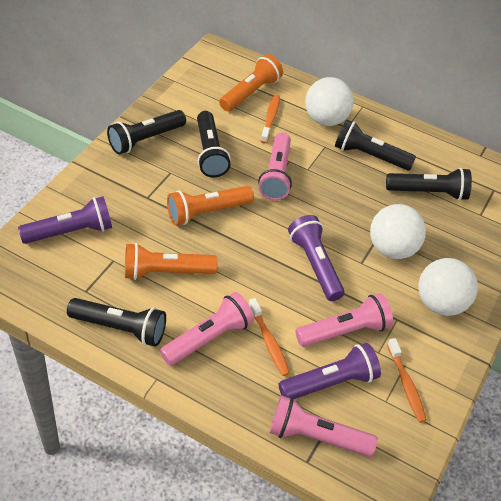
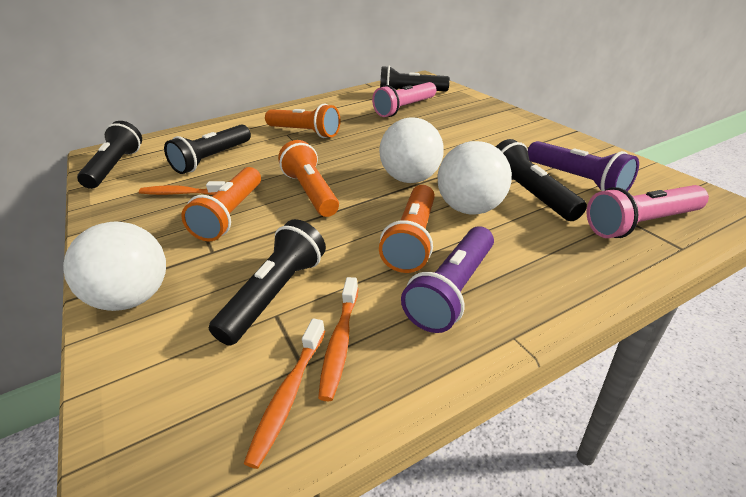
orange flashlight: [125,243,218,280] [167,186,254,225] [219,54,283,111] = 3 -> [181,167,261,241] [265,104,340,138] [278,140,339,217] [379,185,435,273] = 4
pink flashlight: [160,292,254,366] [258,132,292,200] [269,395,378,457] [295,293,393,347] = 4 -> [372,82,436,117] [586,185,709,238] = 2
purple flashlight: [18,196,112,244] [278,343,381,399] [288,215,345,301] = 3 -> [401,226,494,333] [528,141,639,192] = 2

